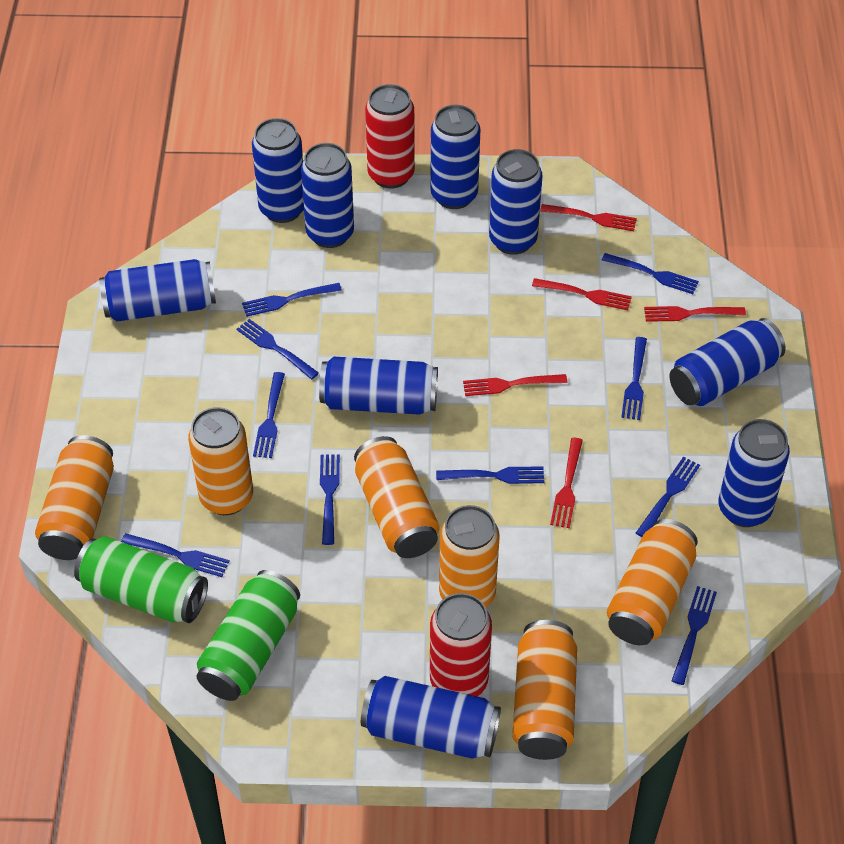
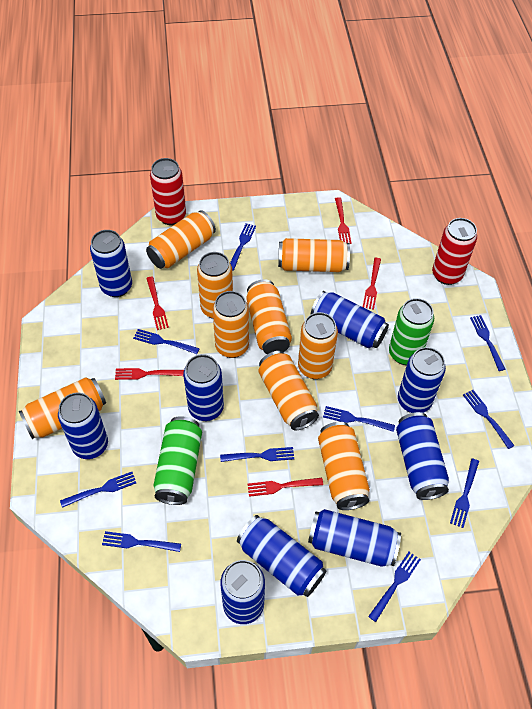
orange can: [35,435,114,560] [188,407,253,515] [354,436,440,558] [439,505,500,608] [512,620,577,760] [607,519,698,645] = 6 -> [19,377,106,439] [146,210,216,269] [197,252,233,319] [212,291,249,358] [246,279,292,354] [259,351,319,430] [278,238,350,272] [298,312,338,379] [318,422,370,510] = 9

